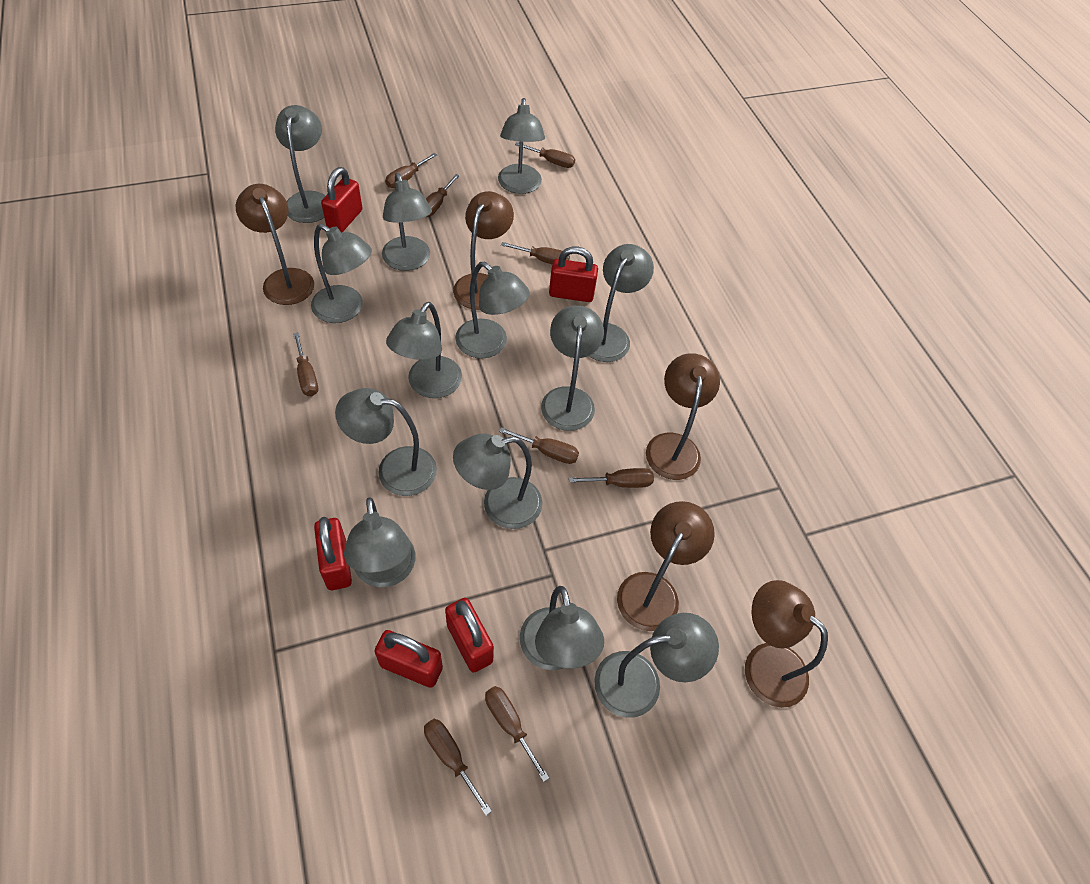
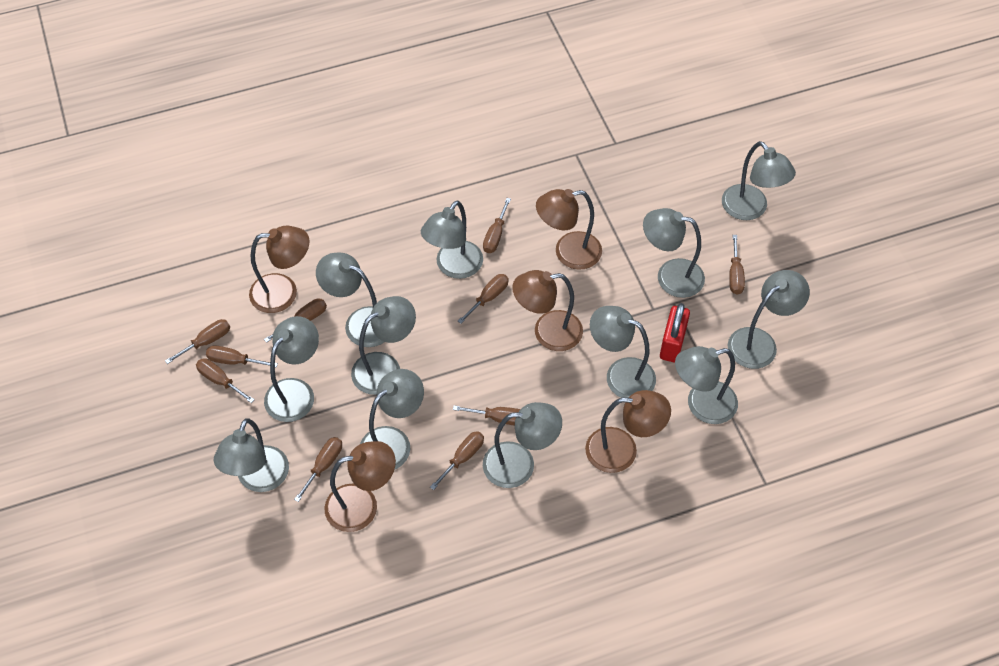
brown screwdriver: [293,333,318,396] [385,153,437,188] [424,719,492,816] [426,174,460,217] [485,686,549,782] [499,427,579,464] [501,242,570,264] [515,142,575,168] [569,468,654,488] = 9 -> [165,319,230,364] [196,358,255,403] [206,345,278,368] [264,298,327,343] [294,437,342,502] [430,431,484,490] [453,405,521,426] [458,274,509,324] [483,198,511,253] [729,235,745,294] = 10
grey lamp: [275,105,326,223] [311,224,372,323] [335,388,437,496] [344,497,415,587] [382,173,432,271] [386,302,462,398] [453,434,543,529] [455,262,530,359] [498,98,545,194] [520,586,604,670] [541,305,604,431] [589,244,654,362] [594,613,719,718] = 13 -> [214,418,289,492] [264,316,319,422] [316,253,384,347] [351,296,416,395] [360,369,424,470] [421,200,483,279] [483,402,562,488] [590,306,656,398] [643,208,705,298] [675,346,738,424] [722,141,796,220] [728,270,810,369] = 12
red padlock: [314,517,352,590] [321,167,362,233] [374,630,443,688] [445,598,494,673] [549,246,598,302] = 5 -> [660,303,690,362] = 1

